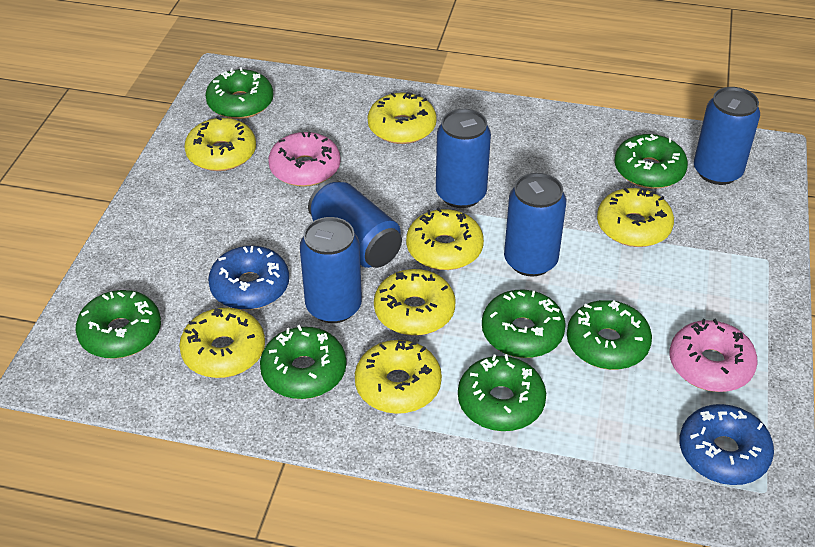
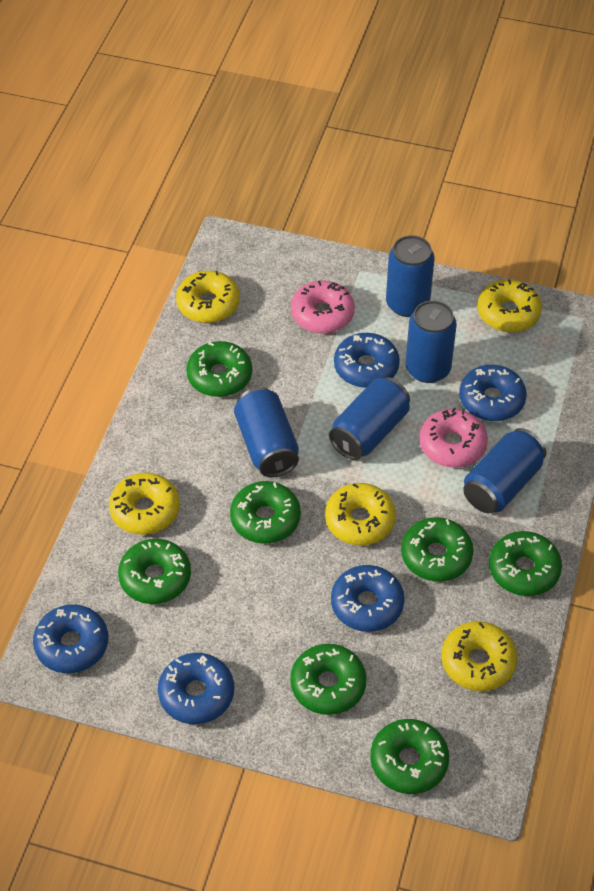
blue donut: [208,246,289,310] [680,404,774,485] = 2 -> [33,604,108,673] [158,653,234,724] [331,565,405,632] [334,333,400,388] [459,365,527,421] = 5
yellow donut: [179,308,265,378] [184,116,256,171] [355,340,442,414] [368,92,437,144] [374,269,456,336] [406,207,484,270] [597,188,674,247] = 7 -> [109,473,180,535] [176,271,240,323] [325,483,396,545] [441,621,517,691] [478,279,542,332] = 5

